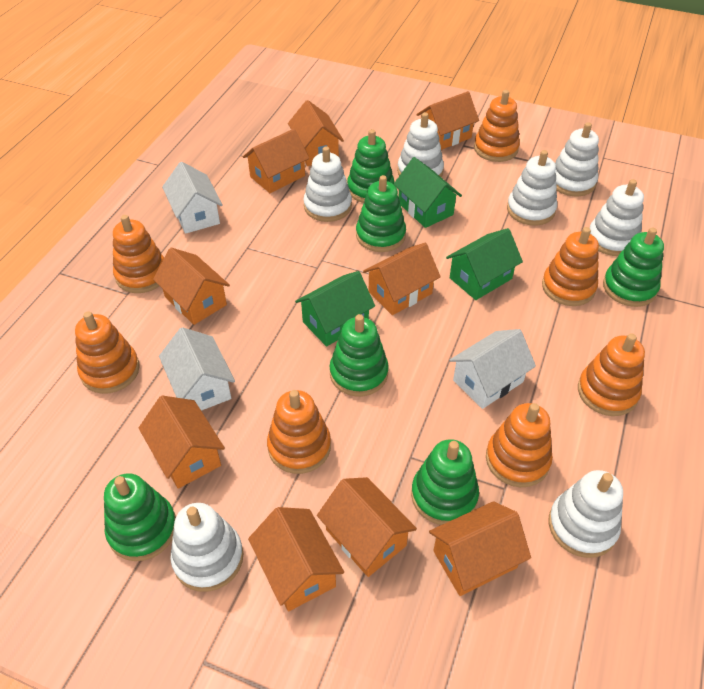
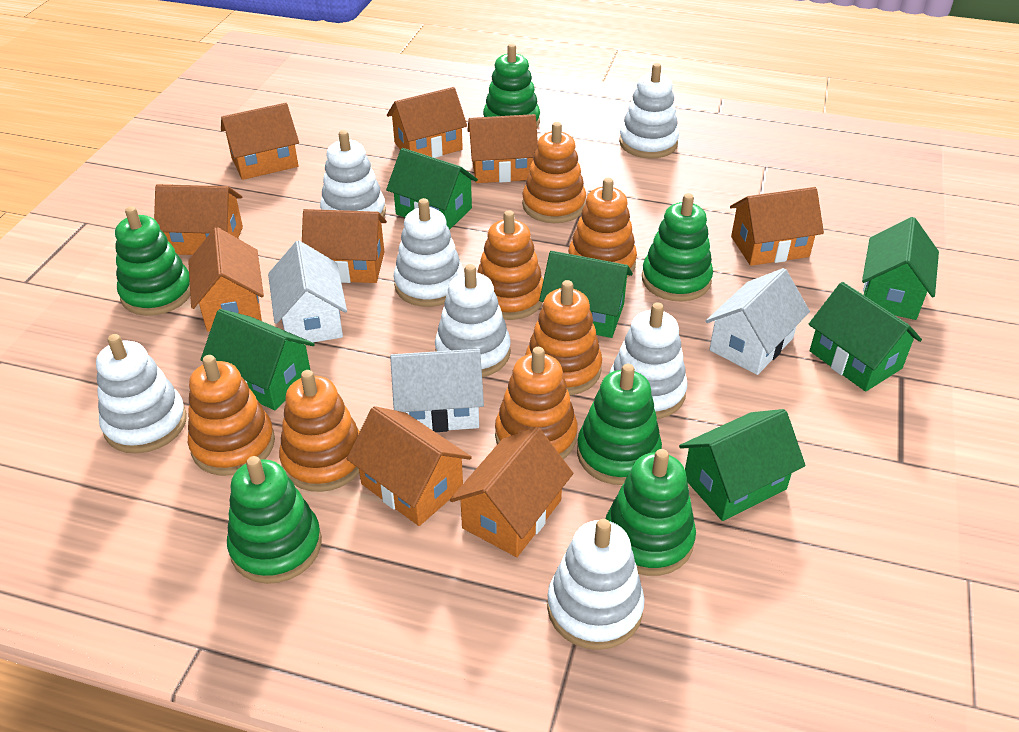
green house: [295,271,375,347] [394,157,462,228] [446,228,523,300] = 3 -> [201,309,315,410] [386,148,478,230] [539,251,633,338] [679,409,806,521] [809,282,922,392] [862,217,939,320] = 6

